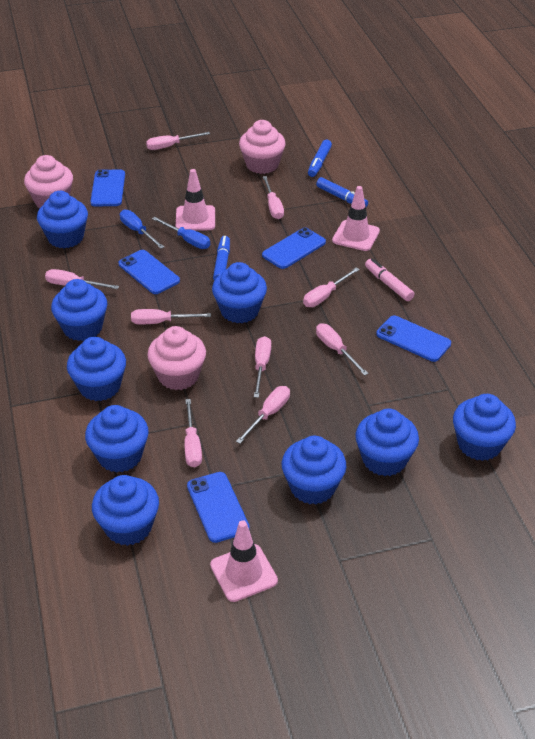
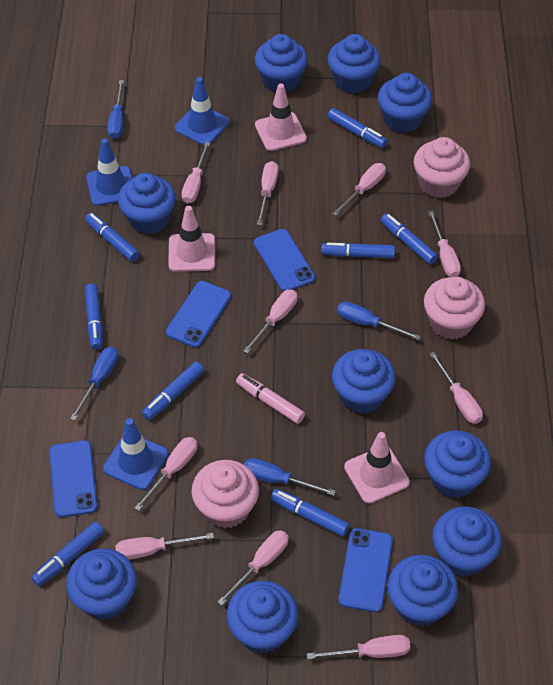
blue cupcake: [37,191,88,248] [51,279,107,341] [67,337,126,401] [85,405,149,473] [92,475,159,546] [212,262,267,323] [282,436,346,505] [355,409,419,476] [453,394,516,461] = 9 -> [66,548,137,620] [118,173,176,234] [227,581,298,653] [255,34,308,93] [328,34,381,93] [332,349,396,414] [378,73,432,133] [387,555,458,626] [424,430,491,498] [432,506,502,577] = 10
blue marker: [213,236,230,281] [308,139,332,177] [316,177,368,207] = 3 -> [31,521,104,586] [85,213,139,262] [85,283,103,350] [142,362,204,420] [271,489,349,536] [321,243,395,258] [327,108,387,148] [381,213,438,264] = 8
blue phone: [90,169,125,206] [119,250,180,294] [187,472,250,543] [262,227,326,269] [376,316,451,362] = 5 -> [49,440,98,518] [166,281,231,348] [254,229,315,292] [338,528,393,612] = 4
blue screwdriver: [120,210,164,249] [152,217,210,249] = 2 -> [70,347,119,420] [107,80,124,139] [244,458,336,496] [337,301,421,340] = 4
blue traffic cone: none = 0 -> [86,138,132,206] [103,418,168,490] [174,77,230,145] = 3
pink screwdriver: [45,269,119,289] [131,309,211,325] [146,132,210,150] [184,399,202,467] [236,386,290,444] [254,336,271,398] [263,176,284,219] [303,267,360,307] [316,323,369,376] = 9 -> [115,533,214,559] [135,437,197,511] [181,142,210,204] [218,530,289,605] [244,289,298,353] [257,161,279,226] [307,635,410,659] [333,163,386,216] [428,211,461,277] [429,352,483,424] = 10

